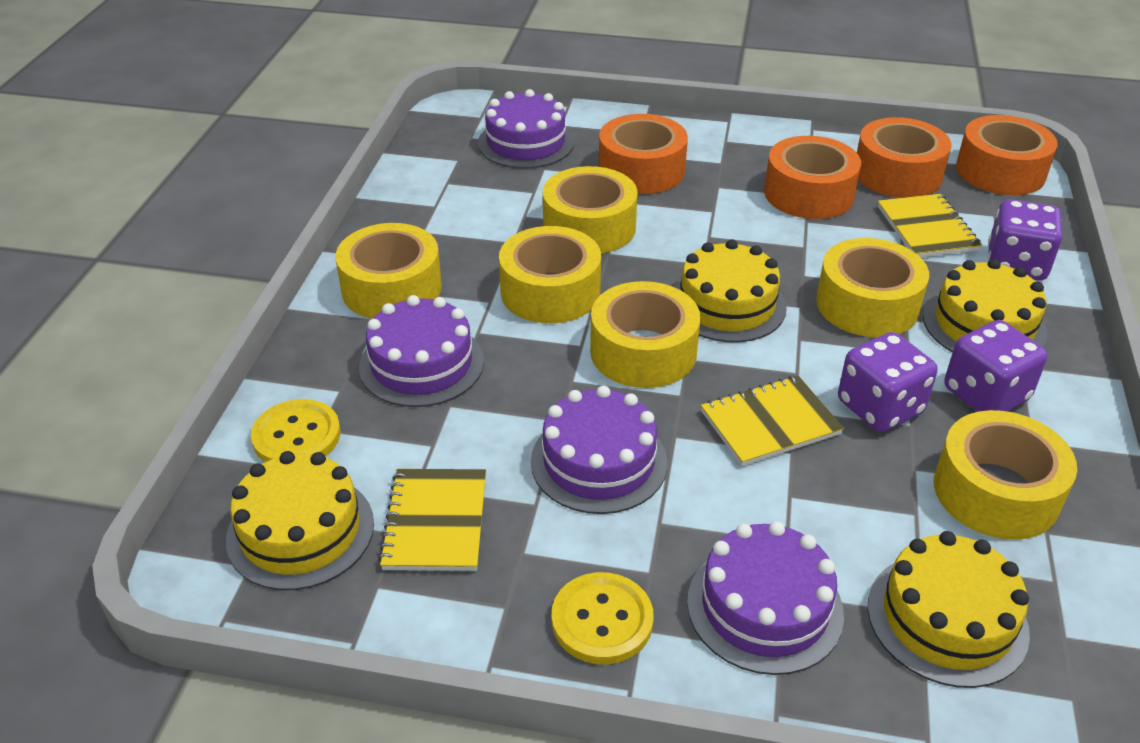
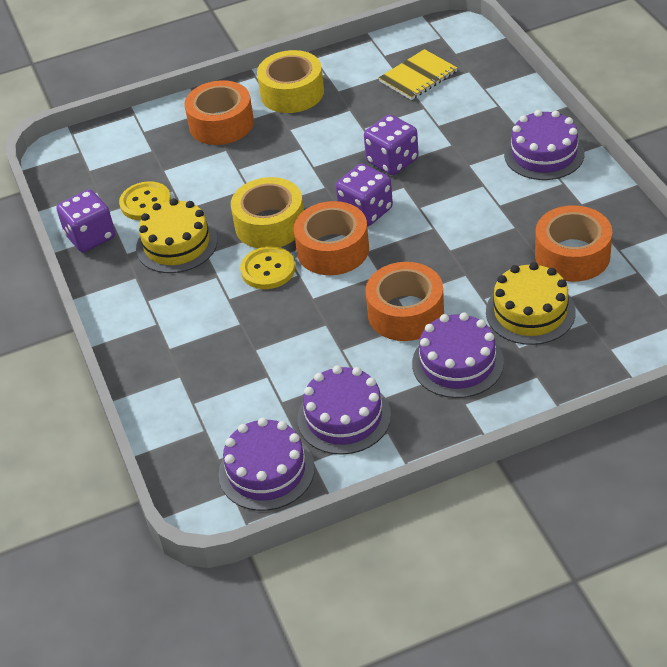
yellow cake: [226,451,374,590] [674,239,787,342] [868,531,1030,688] [923,259,1047,353] = 4 -> [136,198,218,273] [486,262,576,345] = 2
yellow notebook: [378,469,486,571] [701,375,844,466] [878,194,982,258] = 3 -> [379,49,458,100] = 1
yellow tape: [336,223,442,319] [499,226,601,323] [543,166,638,254] [590,281,701,388] [816,238,929,337] [934,410,1077,540] = 6 -> [231,177,304,248] [257,50,324,113] = 2

